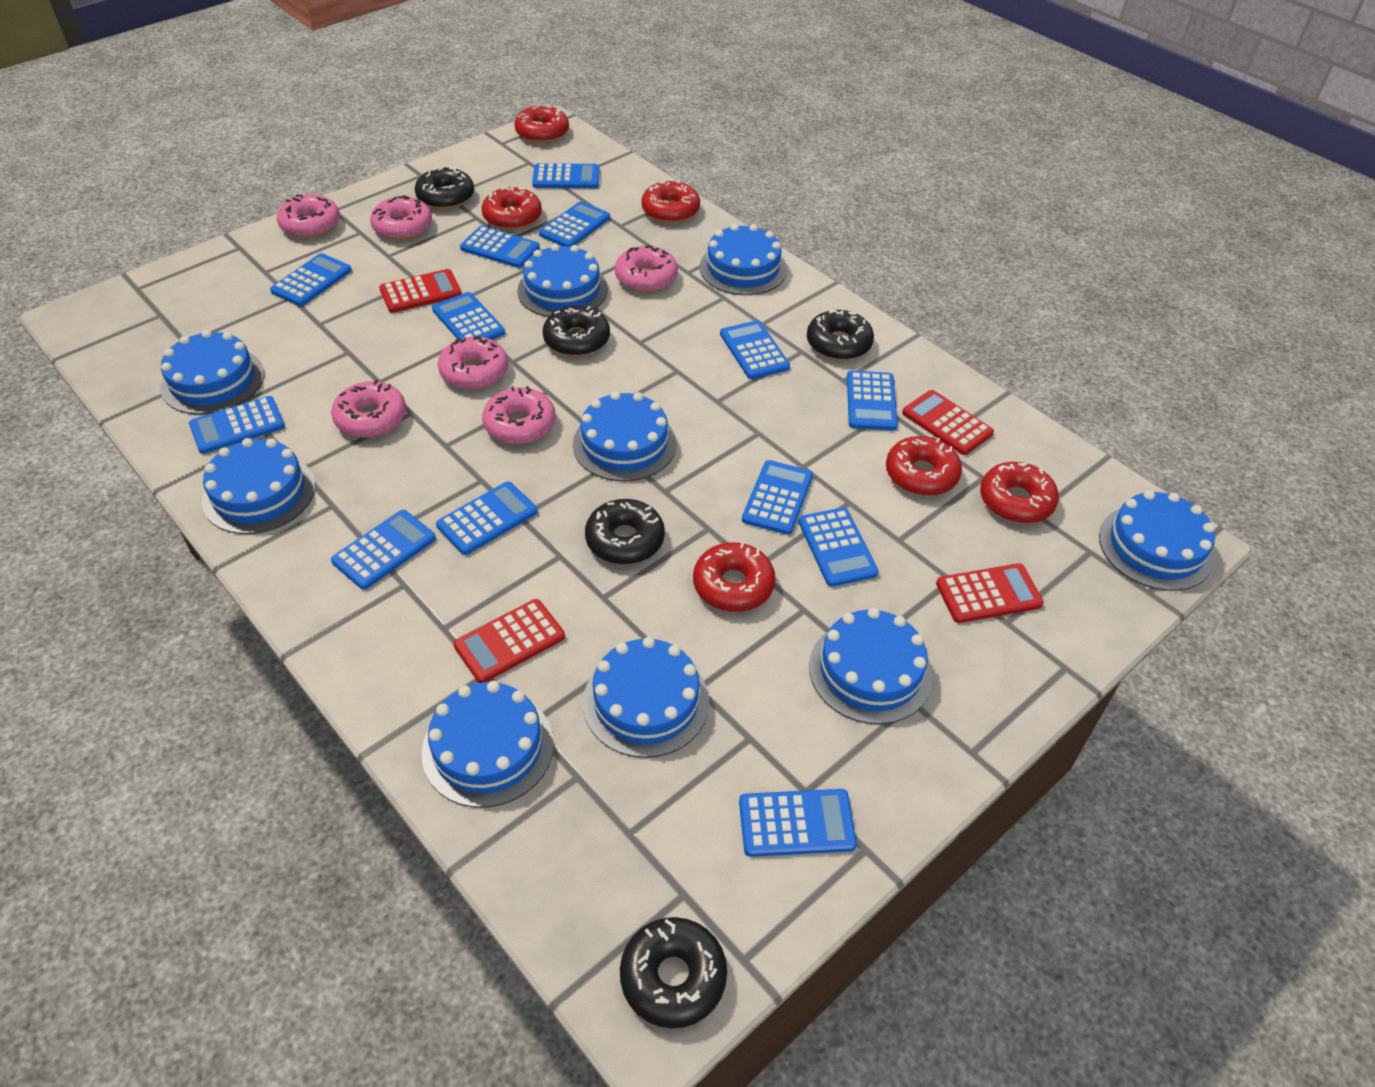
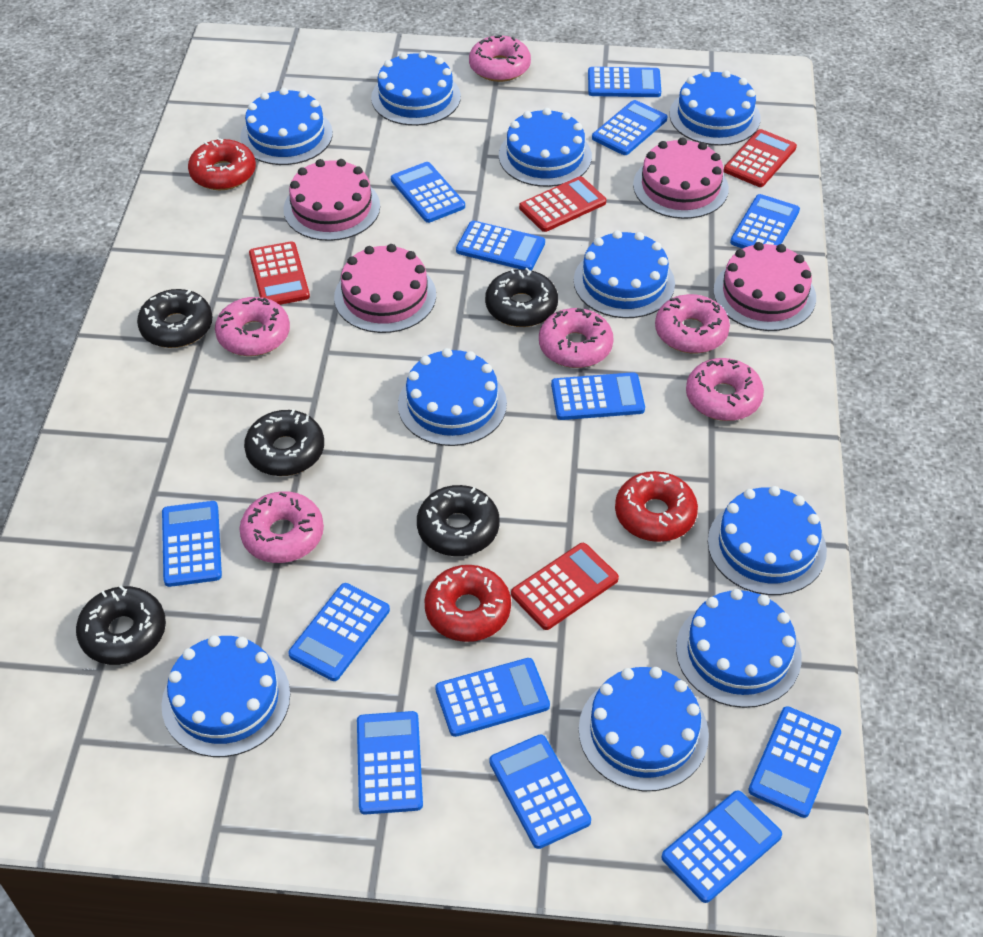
blue cake: [160,330,264,415] [202,438,315,534] [422,681,554,808] [517,244,608,317] [573,391,676,481] [583,637,709,758] [699,224,787,295] [809,608,933,724] [1099,490,1215,591] = 9 -> [161,635,290,757] [240,88,333,165] [371,51,461,126] [398,348,507,446] [499,108,592,187] [574,230,675,318] [579,667,709,791] [669,70,761,146] [676,589,802,708] [708,486,827,595] = 10
pink cake: none = 0 -> [284,159,380,241] [334,244,436,333] [633,137,729,219] [713,242,816,331] = 4
red donut: [482,187,542,230] [514,104,569,143] [641,180,700,223] [693,542,776,612] [886,436,962,496] [980,462,1059,523] = 6 -> [188,138,256,190] [425,565,511,642] [615,471,698,542] = 3

